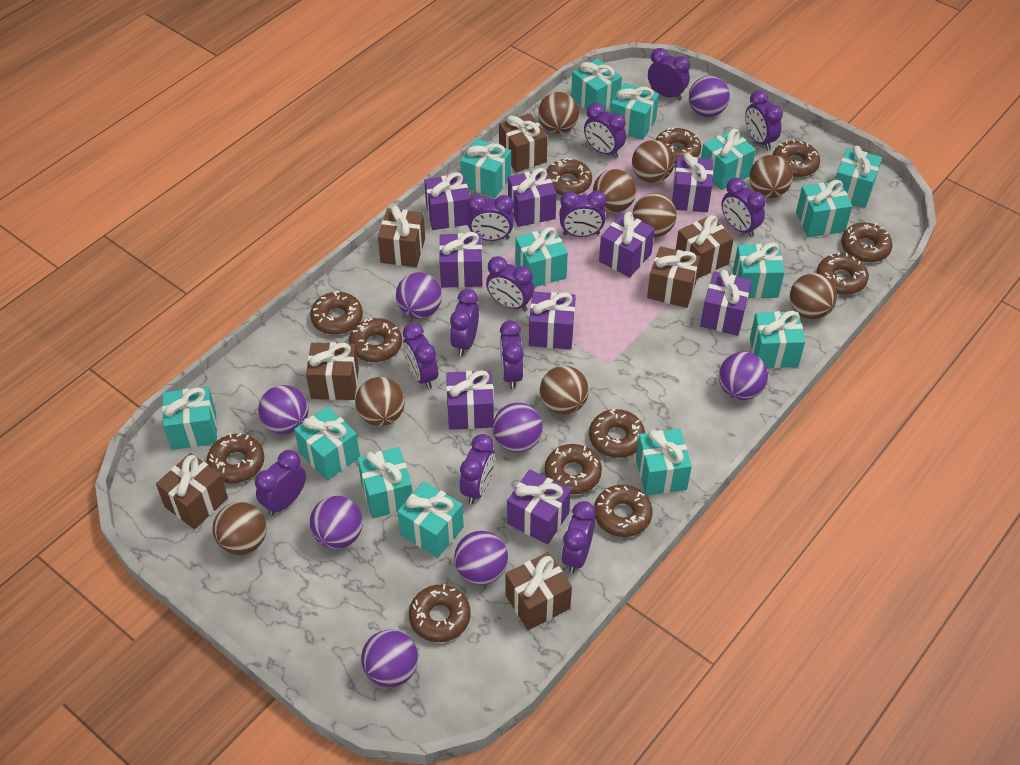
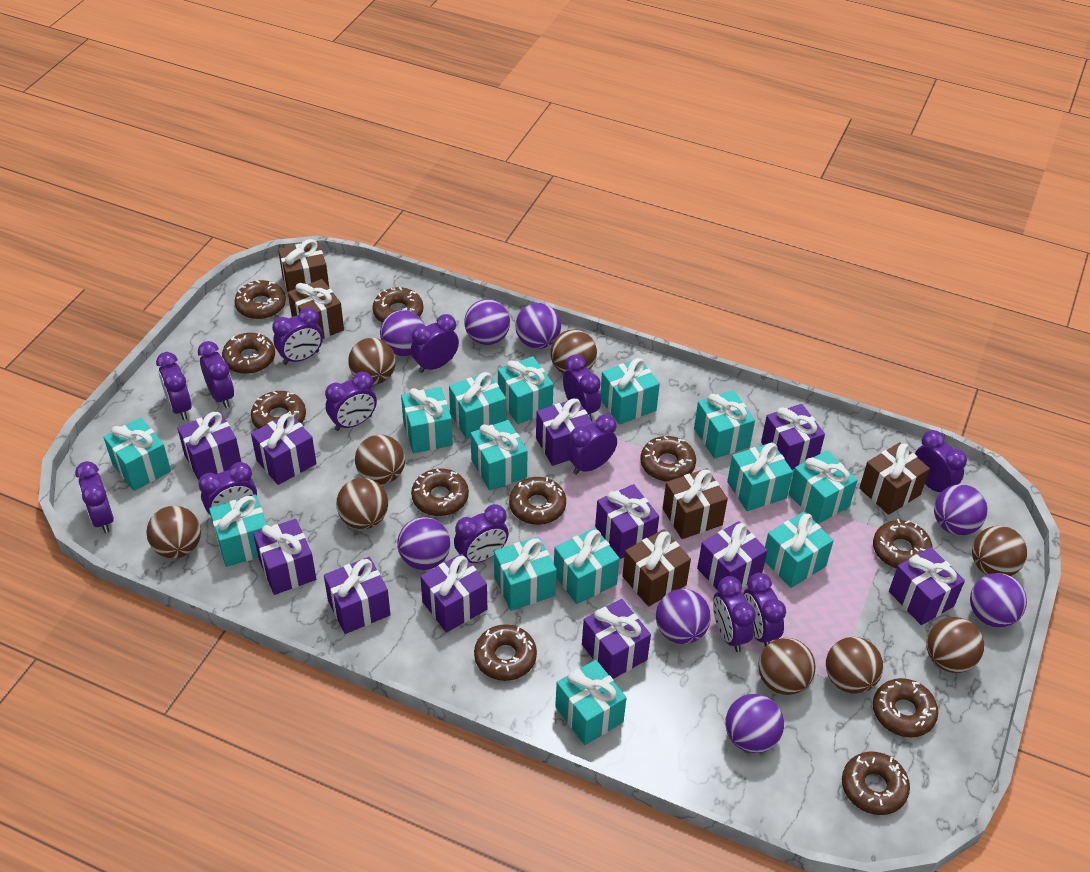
brown donut: [207,433,264,483] [310,291,363,335] [349,318,402,362] [409,584,471,642] [545,444,602,494] [546,157,592,195] [589,409,645,458] [594,485,653,537] [656,127,701,164] [773,139,820,177] [817,252,869,295] [841,223,893,263] = 12 -> [222,333,275,374] [234,280,286,319] [251,391,306,429] [373,287,423,323] [411,468,469,516] [474,624,537,681] [509,477,566,525] [641,436,696,482] [842,751,910,815] [873,519,933,569] [873,678,938,737] = 11
brown gift: [156,453,228,529] [306,342,359,400] [378,206,425,267] [499,113,548,173] [505,552,572,630] [647,246,700,308] [676,215,734,279] = 7 -> [278,239,329,292] [288,279,344,339] [622,529,691,606] [663,468,728,539] [859,442,930,515] = 5
purple gift: [424,172,470,230] [439,232,483,288] [446,370,494,430] [507,469,571,545] [508,168,557,227] [529,292,576,349] [599,212,655,277] [672,153,713,212] [700,270,752,336] = 9 -> [177,411,241,480] [251,413,316,485] [253,519,316,595] [324,557,391,634] [420,554,487,632] [536,398,592,466] [582,599,651,679] [595,484,659,559] [697,521,768,590] [761,404,825,470] [889,547,965,625] = 11

